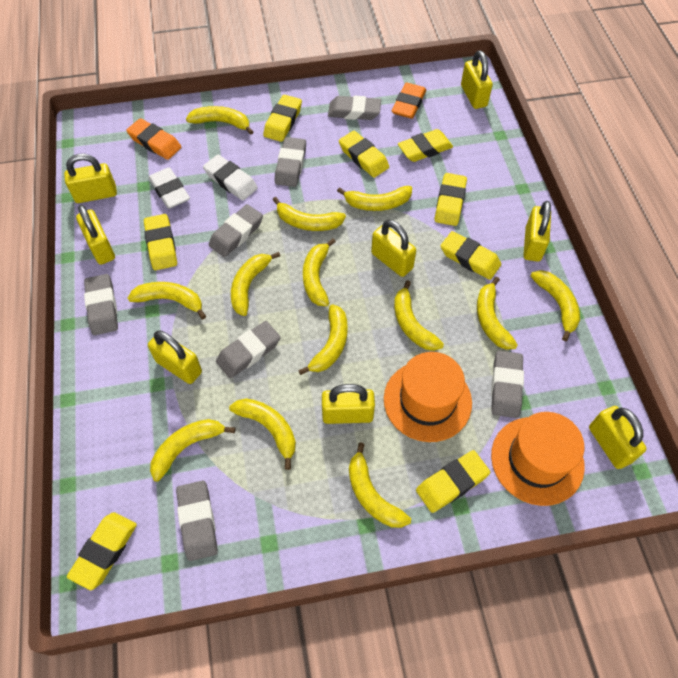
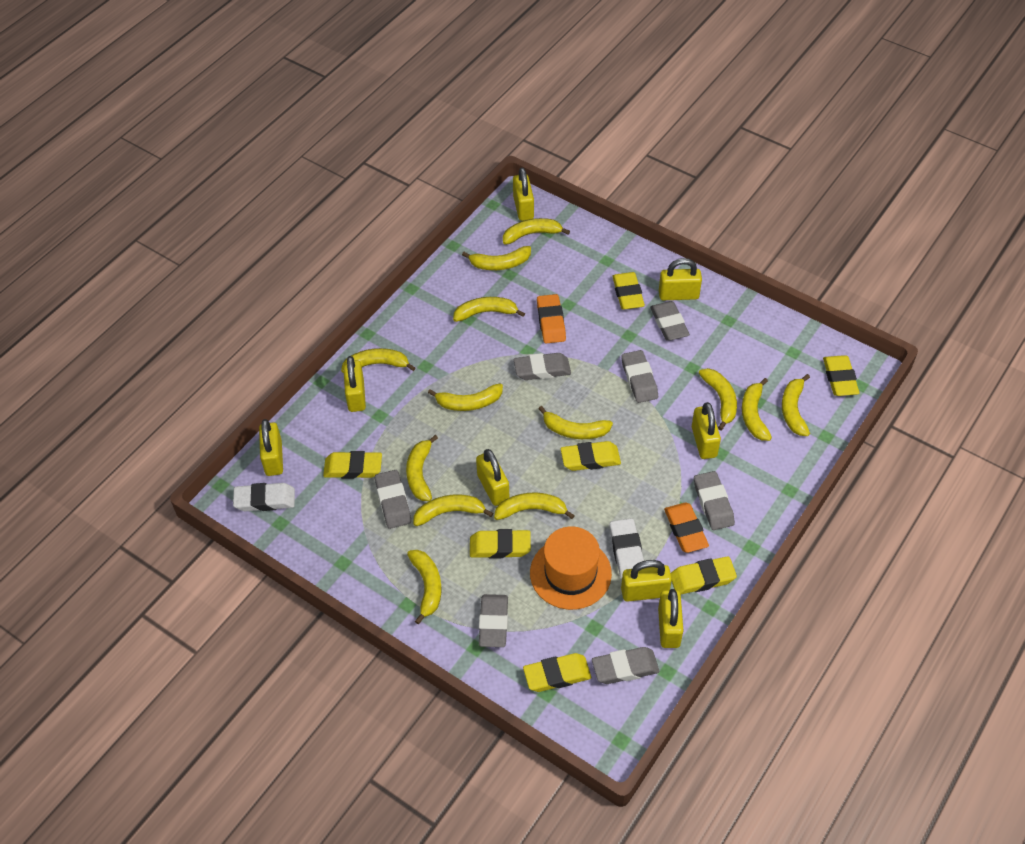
orange hat: [384,352,472,442] [491,412,585,506] = 2 -> [530,527,612,610] = 1
yellow eraser: [67,512,137,590] [144,214,177,270] [263,95,302,142] [339,131,389,178] [398,129,453,162] [416,450,490,513] [435,173,467,226] [441,231,501,280] = 8 -> [323,451,382,479] [470,529,531,559] [523,653,591,692] [561,441,621,471] [612,272,645,310] [671,556,737,594] [823,355,860,396] = 7

